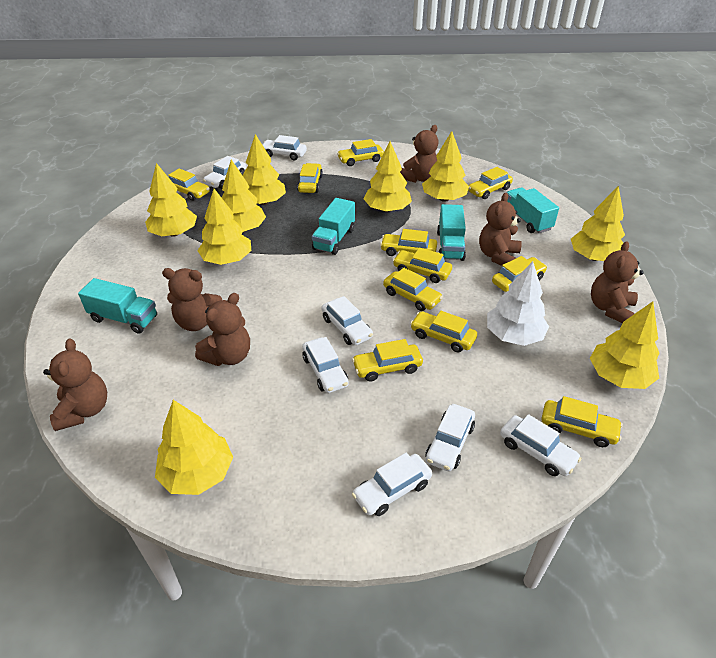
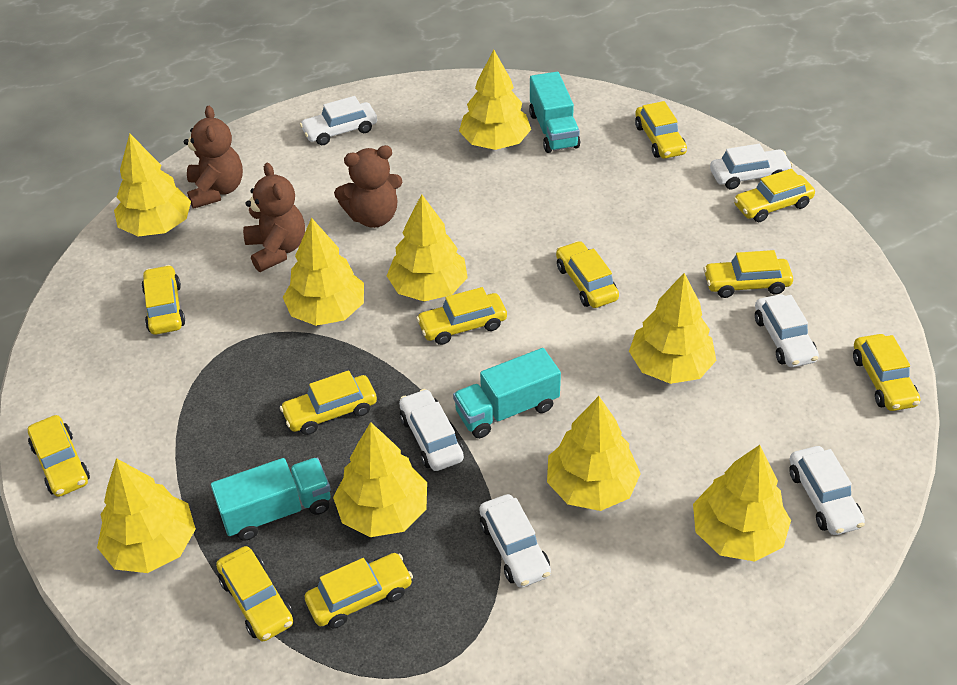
brown teddy bear: [43,339,107,431] [162,268,222,331] [195,293,250,366] [400,125,439,183] [479,193,522,266] [591,241,644,323] = 6 -> [184,106,243,209] [243,163,305,272] [334,145,402,228] = 3
turquoise truck: [78,278,157,334] [312,198,355,255] [437,204,466,261] [506,187,559,233] = 4 -> [211,458,331,540] [453,348,561,438] [529,72,580,153] = 3
white car: [203,156,246,189] [263,135,307,160] [302,337,349,393] [322,296,373,345] [352,453,432,516] [426,404,475,471] [500,414,582,476] = 7 -> [300,96,377,145] [399,389,464,471] [479,494,551,588] [710,144,793,189] [755,294,819,367] [789,446,865,535] = 6
white tree: [487,261,549,346] = 1 -> none = 0

